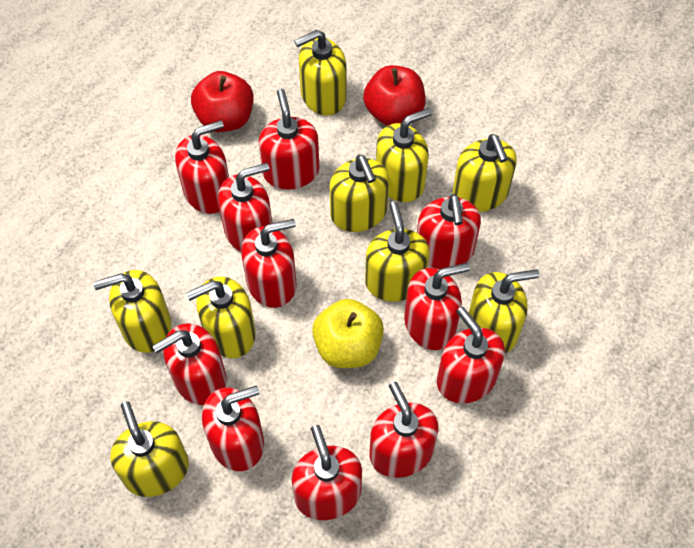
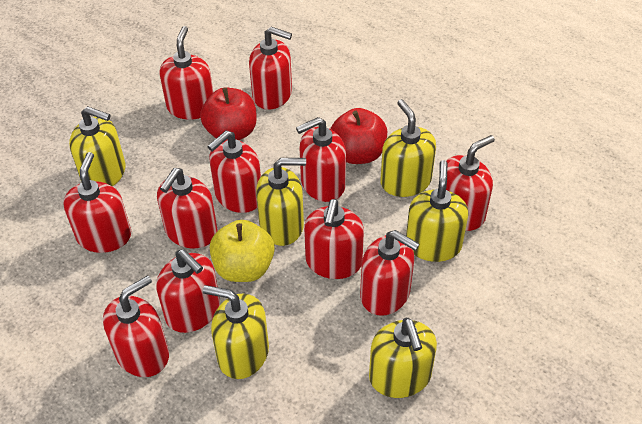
yellow soap dispenser: [93,270,171,353] [110,401,189,497] [186,276,256,358] [294,30,347,115] [330,155,389,232] [365,201,430,302] [376,108,432,202] [453,134,517,212] [468,269,539,353] = 9 -> [69,106,125,186] [203,285,269,379] [256,158,306,246] [369,318,437,398] [380,99,436,197] [406,160,468,262] = 6

